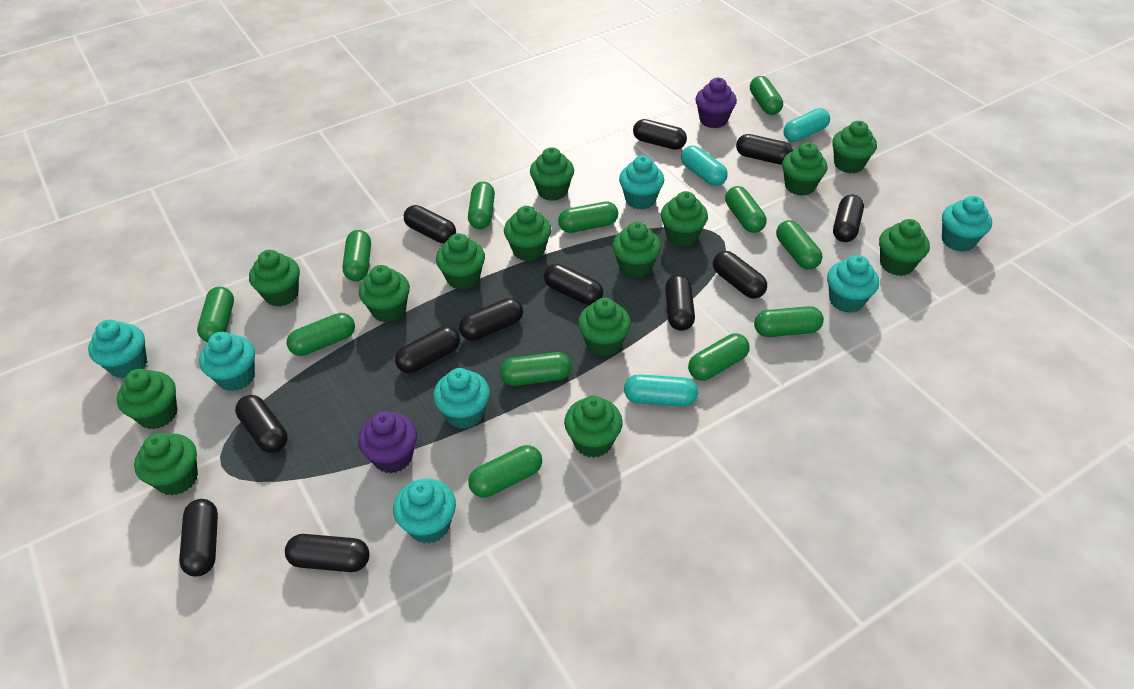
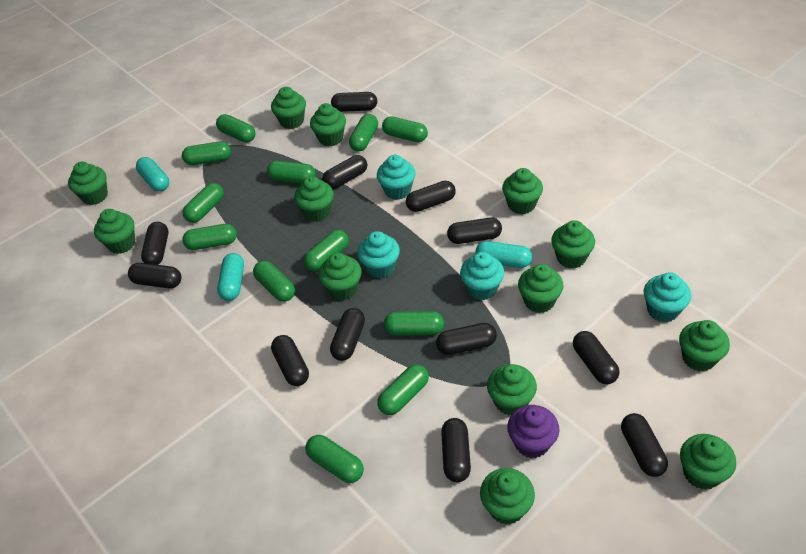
green cupcake: [117,369,178,429] [134,433,198,496] [249,250,300,307] [359,265,410,322] [436,233,485,290] [504,206,551,261] [530,147,574,201] [564,396,623,458] [578,298,631,357] [612,222,661,278] [661,191,708,247] [782,142,828,196] [832,121,877,173] [879,219,930,276] = 14 -> [68,161,108,205] [94,209,135,254] [271,87,306,129] [294,176,334,221] [310,103,346,147] [318,253,362,301] [480,468,535,525] [487,364,537,415] [502,168,543,215] [518,264,564,313] [551,220,595,268] [679,320,730,372] [680,434,736,490] = 13
purple cupcake: [358,411,417,473] [695,78,737,128] = 2 -> [507,405,560,458] = 1
turquoise cupcake: [88,320,147,379] [199,332,255,391] [393,479,456,544] [433,368,490,429] [619,156,664,210] [827,255,879,313] [942,196,992,252] = 7 -> [357,231,400,279] [377,155,416,200] [460,252,504,300] [644,272,691,322] = 4

